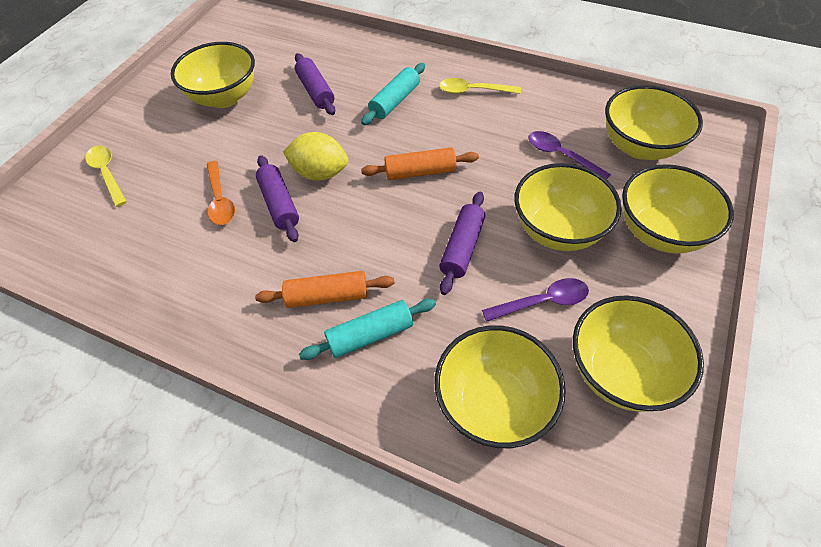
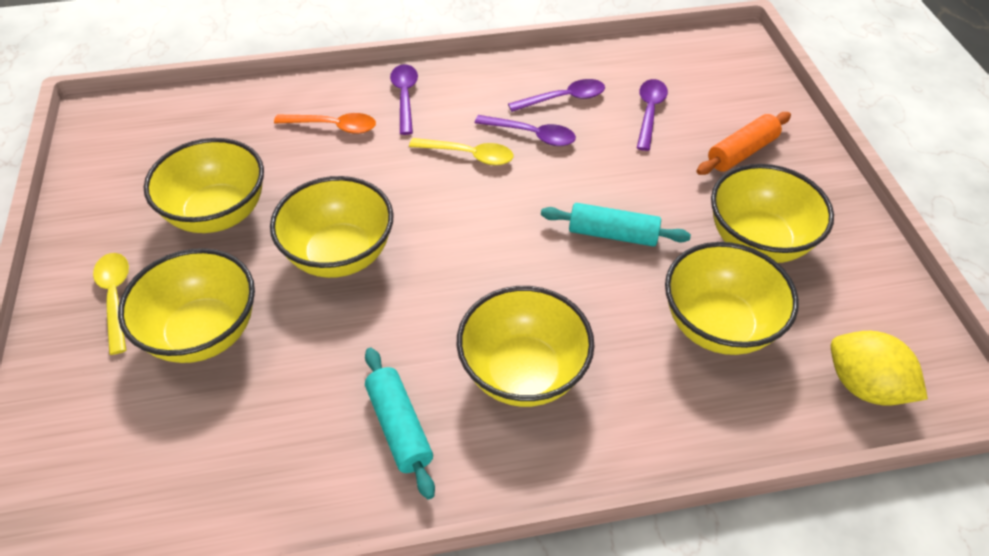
orange rolling pin: [255,271,395,308] [361,148,479,180] = 2 -> [697,112,791,175] = 1
purple rolling pin: [256,155,299,242] [295,53,335,115] [439,192,486,295] = 3 -> none = 0
purple spoon: [482,278,589,322] [528,131,611,179] = 2 -> [390,64,418,135] [475,115,576,146] [508,79,605,112] [637,79,668,151] = 4

